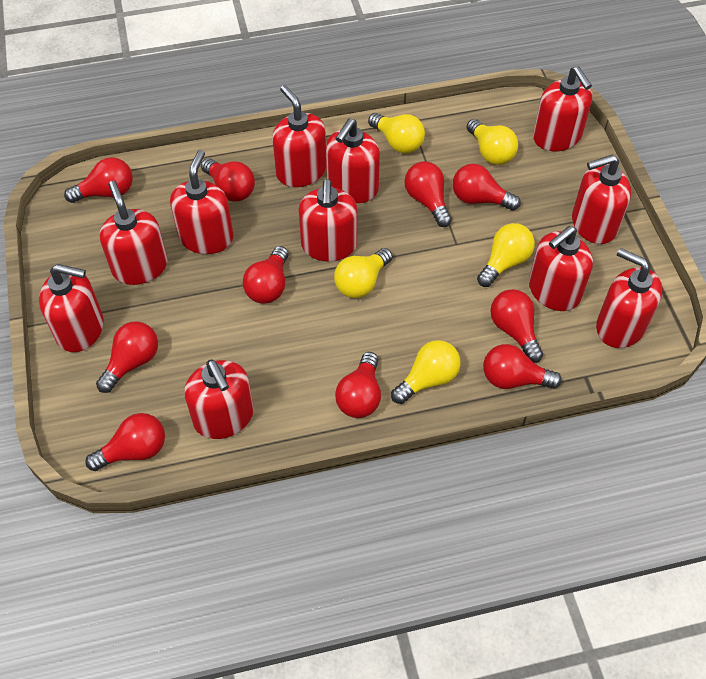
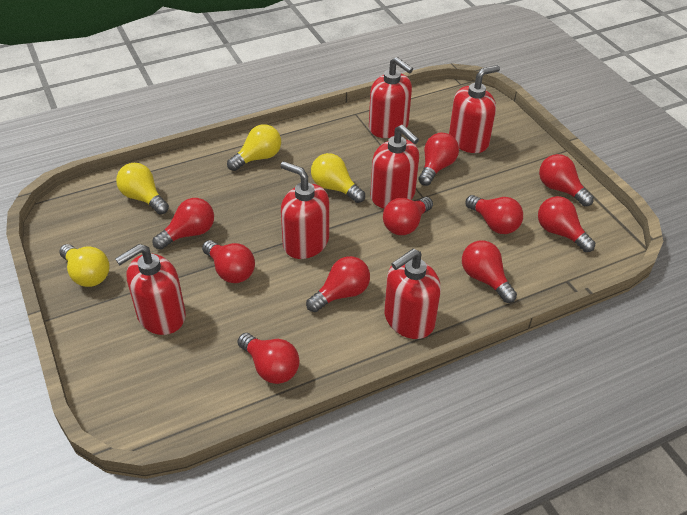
red soap dispenser: [39,264,104,352] [99,181,168,285] [170,150,233,254] [185,359,254,439] [272,85,326,187] [298,179,357,262] [326,118,380,203] [529,226,593,311] [533,66,592,151] [572,154,631,244] [596,248,662,348] = 11 -> [115,244,186,335] [281,161,329,259] [369,57,413,138] [371,125,419,209] [384,248,441,339] [449,65,500,153] = 6
yellow light bulb: [334,248,393,298] [368,113,425,153] [391,340,461,404] [467,119,518,165] [477,223,535,287] = 5 -> [59,244,110,287] [116,163,169,214] [227,124,281,171] [311,153,365,203] = 4

